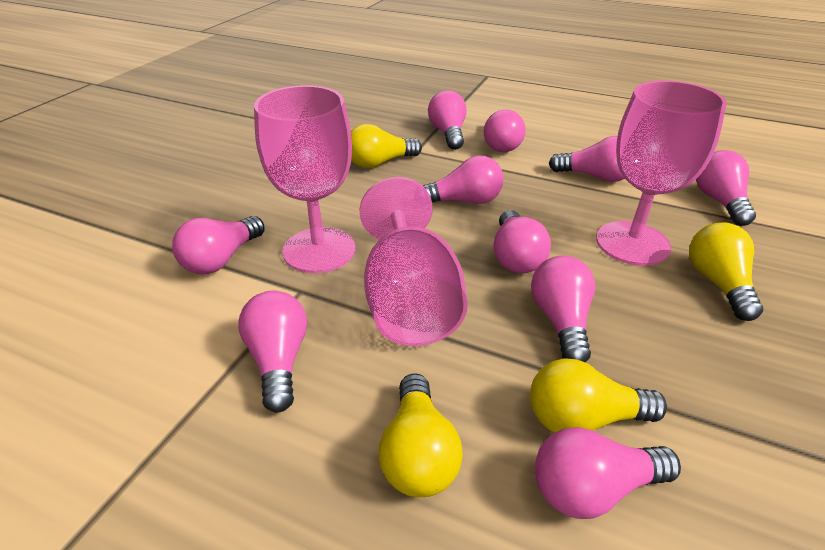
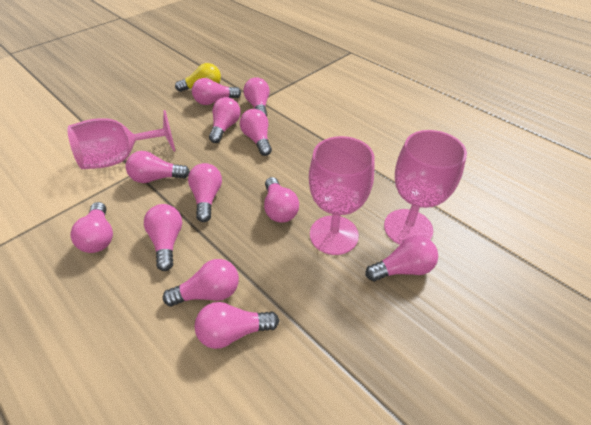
pink light bulb: [172,216,265,274] [238,291,307,413] [423,156,504,204] [428,90,467,150] [484,109,526,152] [493,210,551,274] [531,256,595,362] [535,427,681,519] [549,136,625,182] [696,150,756,226] = 10 -> [70,202,113,253] [126,151,190,183] [144,204,182,271] [163,259,239,306] [188,163,222,222] [192,78,241,105] [194,302,279,349] [209,97,240,143] [240,109,272,156] [243,77,270,117] [264,177,299,223] [366,236,438,281] = 12
yellow light bulb: [351,124,422,168] [379,373,463,497] [530,358,667,433] [689,222,763,321] = 4 -> [175,63,221,92] = 1

